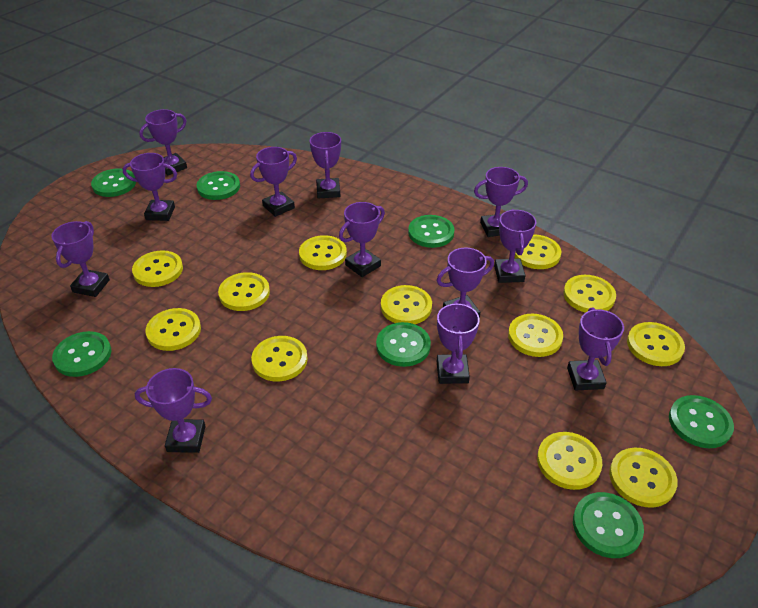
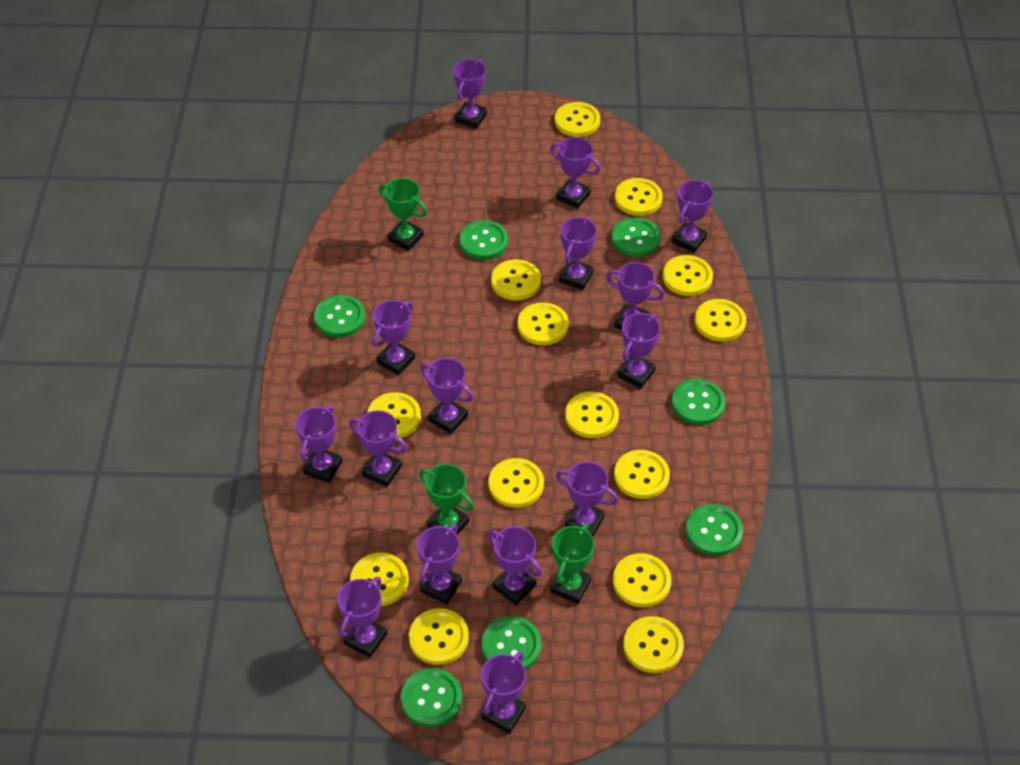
green trophy: none = 0 -> [379,178,427,251] [419,464,474,535] [550,523,595,604] = 3
purple trophy: [51,221,110,297] [122,153,177,221] [135,368,212,453] [139,109,187,175] [250,147,297,217] [310,132,341,198] [339,202,385,277] [437,248,494,318] [437,302,480,384] [474,167,528,237] [494,209,537,283] [567,307,624,391] = 12 -> [295,405,342,483] [338,577,387,658] [349,410,408,487] [372,300,415,375] [417,524,462,604] [420,358,473,434] [453,59,487,129] [481,651,526,734] [488,526,542,605] [550,137,600,209] [556,462,619,536] [559,217,597,290] [606,262,664,330] [617,313,660,388] [672,180,713,253] = 15
yellow button: [132,250,183,287] [145,308,201,351] [218,272,270,311] [251,336,308,382] [299,235,347,270] [381,285,432,324] [508,314,563,357] [514,235,561,269] [537,432,602,490] [563,275,616,313] [609,448,678,508] [627,322,685,366] = 12 -> [350,553,409,606] [367,392,421,438] [409,608,469,665] [488,458,544,508] [491,259,541,301] [517,302,569,345] [555,102,600,137] [565,392,619,438] [613,553,671,607] [614,450,670,499] [615,178,663,216] [623,616,684,673] [663,255,713,296] [695,299,746,342] = 14

